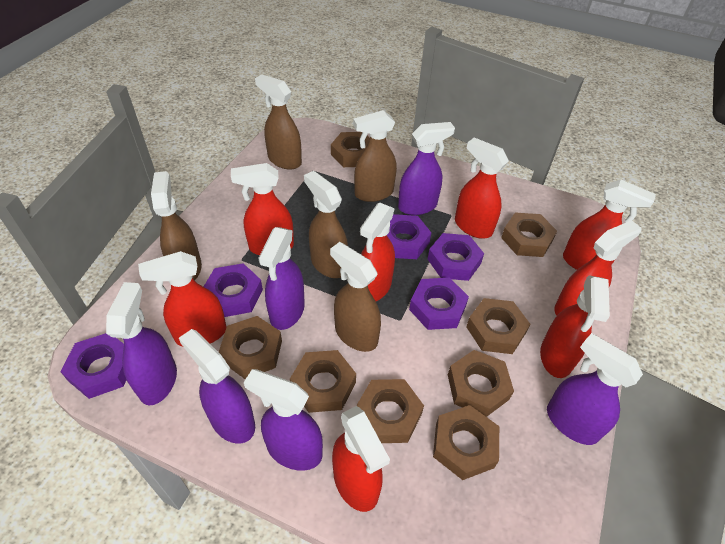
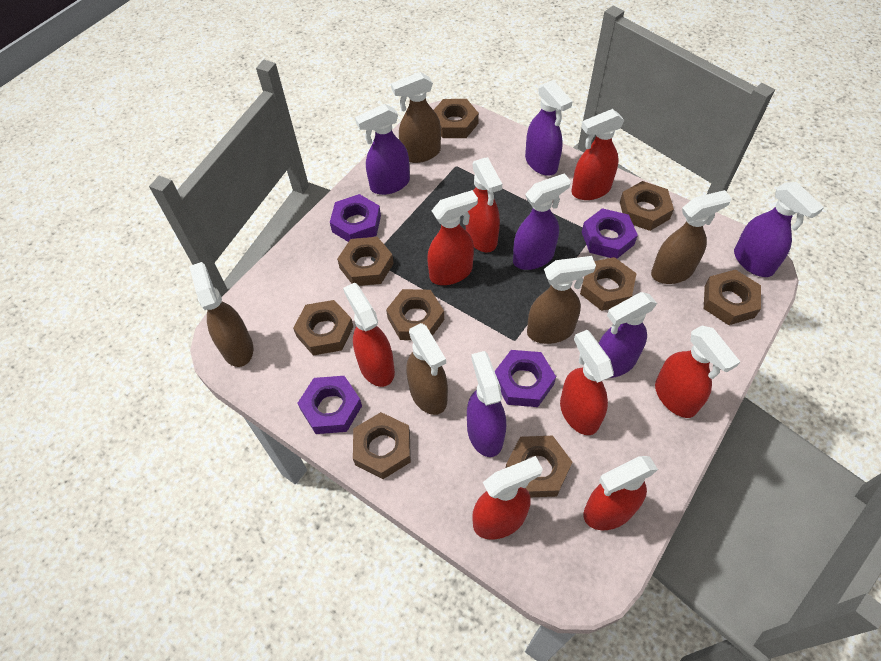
brown nut: [219,316,282,379] [290,350,356,413] [331,132,370,167] [356,379,424,443] [433,405,499,480] [448,350,514,417] [466,298,530,354] [501,212,557,257] = 8 -> [293,300,353,355] [337,237,394,286] [353,412,411,479] [386,289,444,340] [434,99,479,138] [506,436,572,497] [580,257,637,311] [620,181,674,231] [704,270,761,325] = 9
purple nut: [61,333,126,399] [203,263,263,317] [387,214,431,259] [409,278,469,330] [428,233,484,281] = 5 -> [298,376,362,434] [330,194,381,242] [495,350,556,407] [582,208,638,259] = 4

